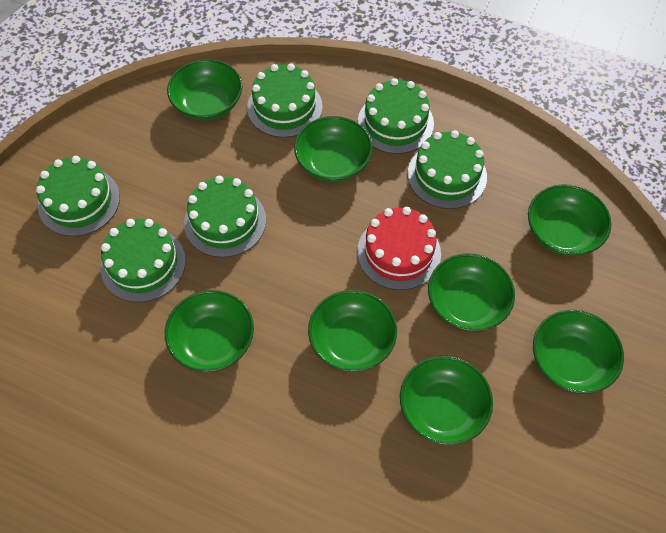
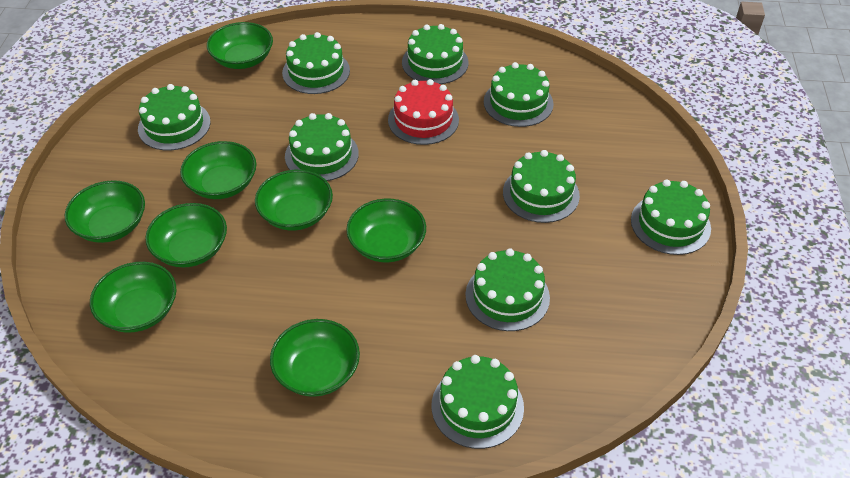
green cake: [36,156,120,237] [100,219,186,302] [184,176,266,258] [247,63,323,138] [358,78,434,154] [407,130,487,209] = 6 -> [138,84,211,151] [282,32,350,94] [285,113,359,181] [402,24,468,84] [432,355,524,449] [465,248,550,331] [484,62,554,127] [503,150,580,223] [631,179,711,255] = 9

